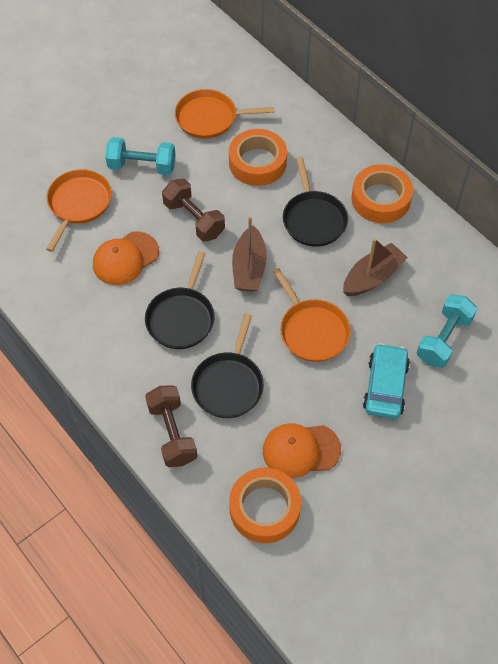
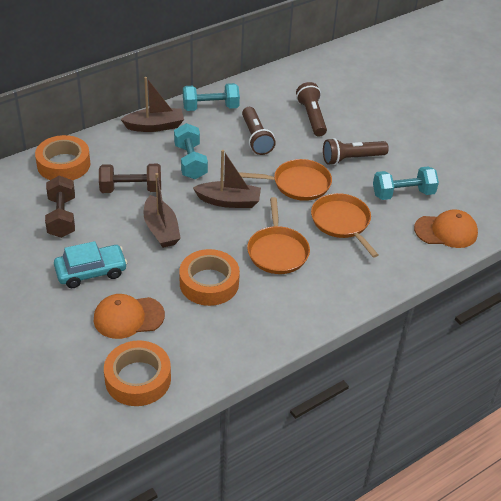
black pan: [145,251,215,349] [191,313,264,418] [283,157,348,247] = 3 -> none = 0
brown boat: [232,216,267,292] [343,238,408,296] = 2 -> [121,77,184,132] [144,173,181,248] [193,150,261,208] = 3
brown flashlight: none = 0 -> [242,107,276,155] [296,82,327,137] [323,138,389,165] = 3
turquoise dumbbell: [105,137,176,175] [416,294,477,368] = 2 -> [174,123,208,179] [183,83,240,111] [373,166,439,200] = 3

